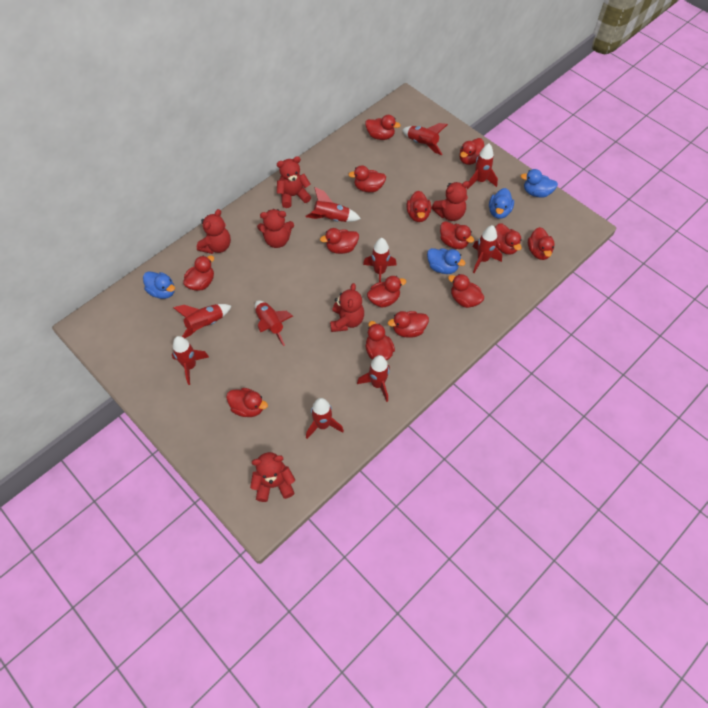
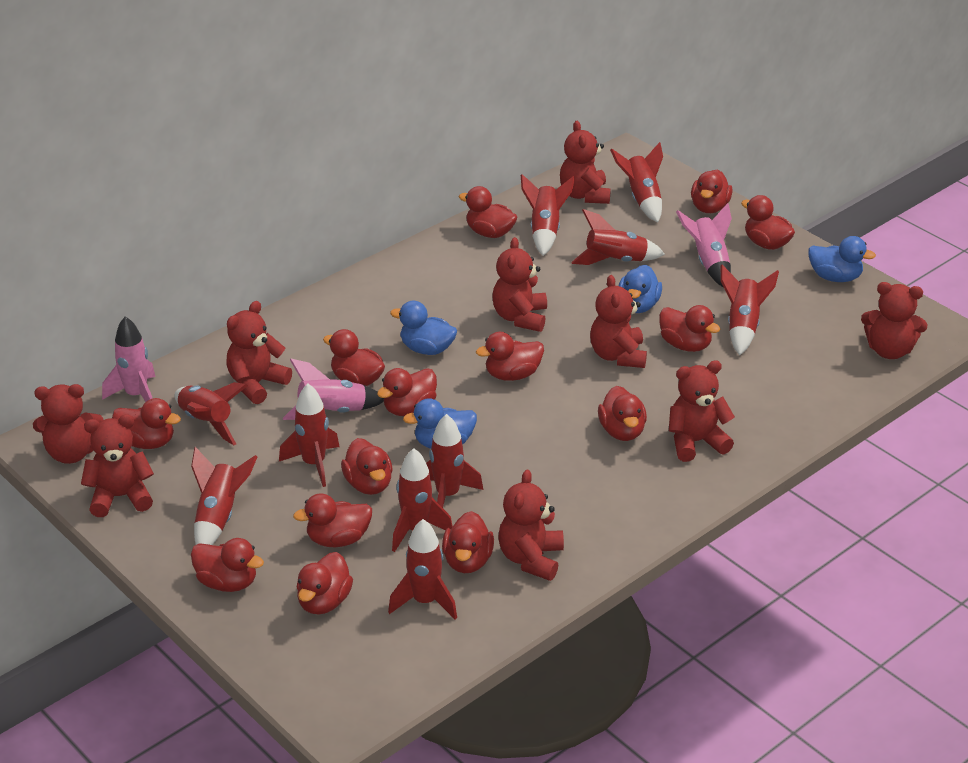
pink rocket: none = 0 -> [102,316,156,402] [283,359,384,420] [676,203,732,287] = 3
red teddy bear: [197,209,231,254] [250,452,295,502] [257,209,294,248] [277,156,311,208] [330,283,364,332] [431,181,470,221] = 6 -> [33,384,103,464] [81,414,154,517] [226,301,292,404] [492,237,547,332] [498,470,564,581] [560,121,611,204] [590,275,647,368] [669,360,735,462] [861,282,928,359] = 9

